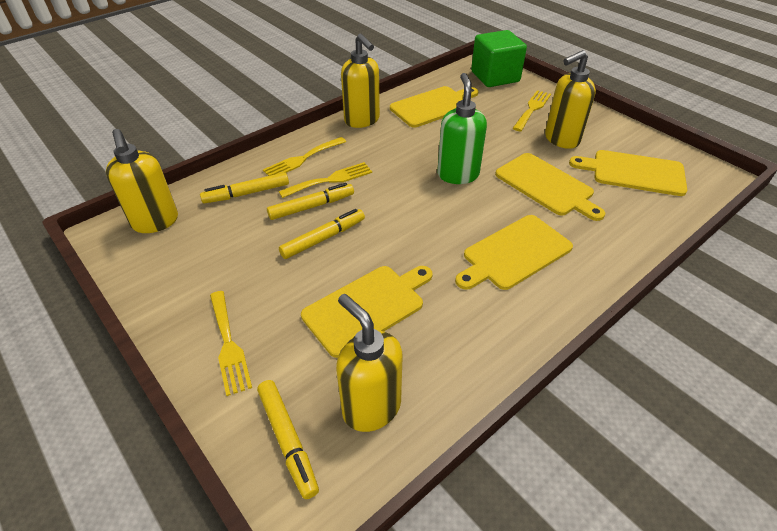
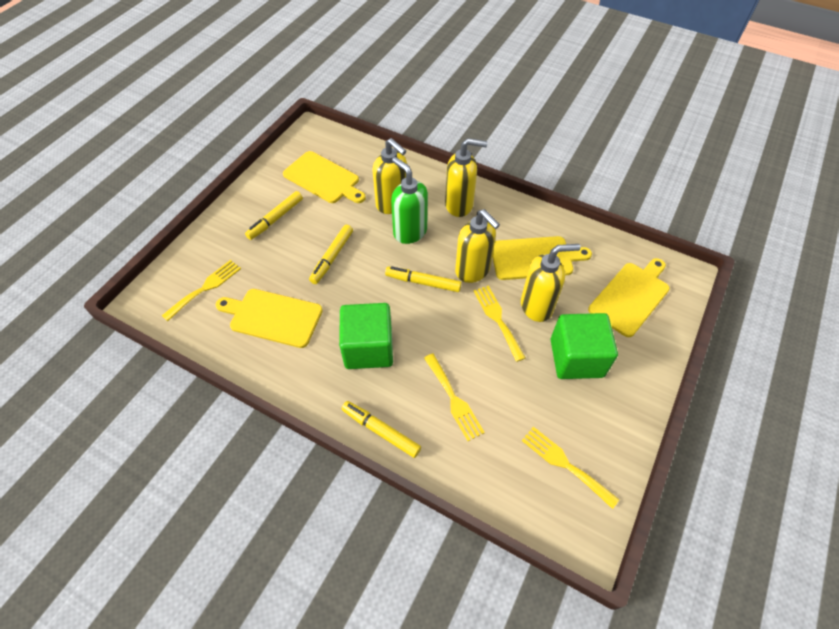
green cube: [471,30,527,87] = 1 -> [339,303,393,369] [550,313,618,379] = 2
yellow cutting board: [301,266,433,358] [390,86,478,128] [455,215,573,290] [495,153,605,221] [569,150,687,196] = 5 -> [216,289,323,348] [283,151,366,203] [492,236,592,280] [588,258,670,337] = 4

